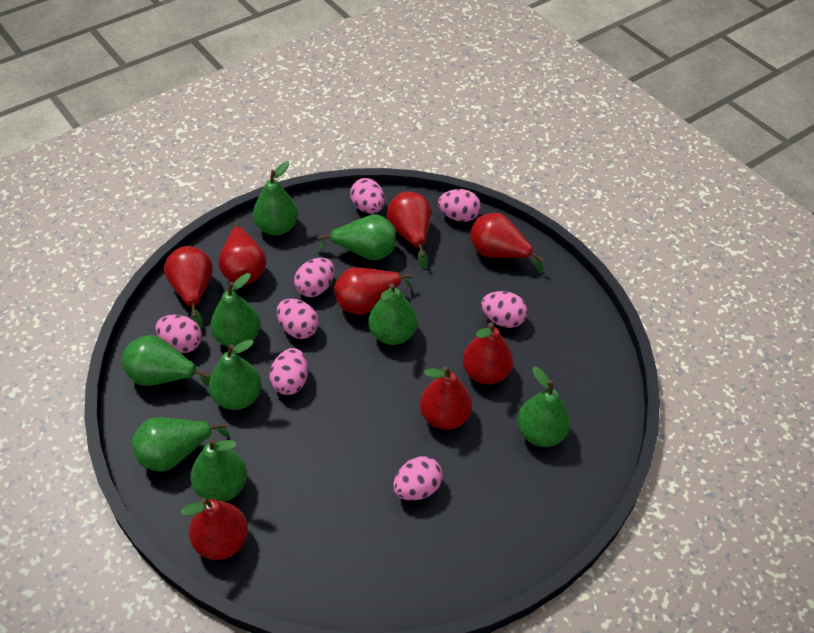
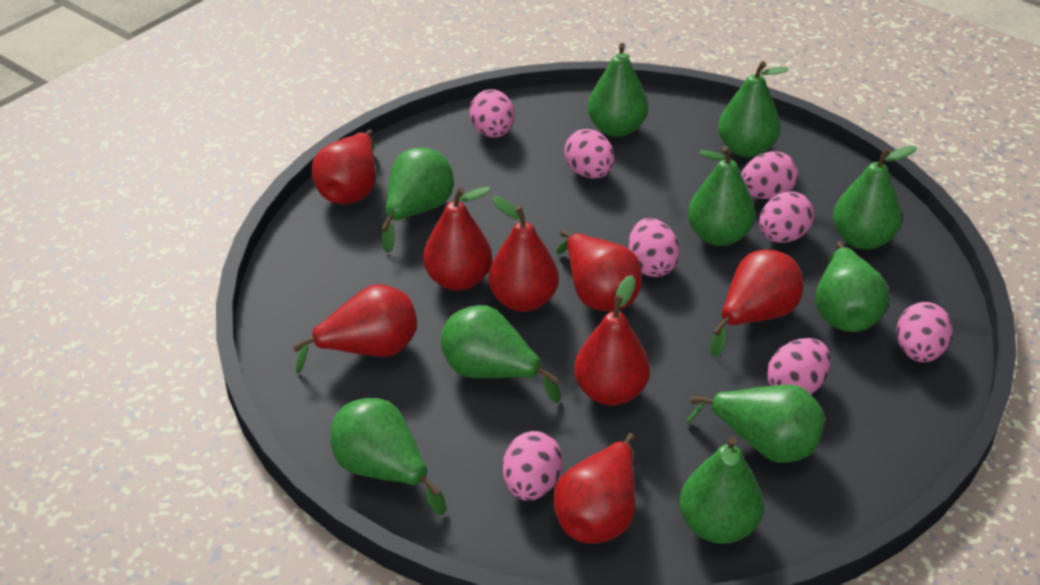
green pear: [122,335,210,387] [132,417,229,471] [190,438,247,502] [209,339,262,410] [210,273,261,347] [253,161,298,235] [317,215,395,261] [368,283,417,345] [517,367,571,447] = 9 -> [330,398,446,515] [381,147,454,253] [440,305,560,402] [587,43,648,137] [679,436,764,544] [686,385,825,463] [688,146,755,246] [718,61,788,157] [815,242,890,332] [833,146,917,250] = 10

